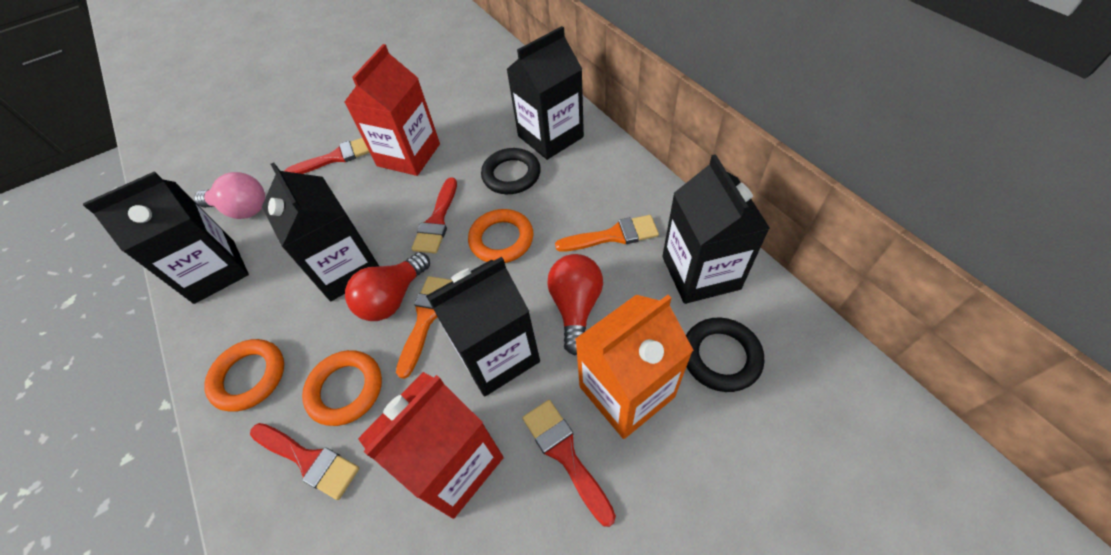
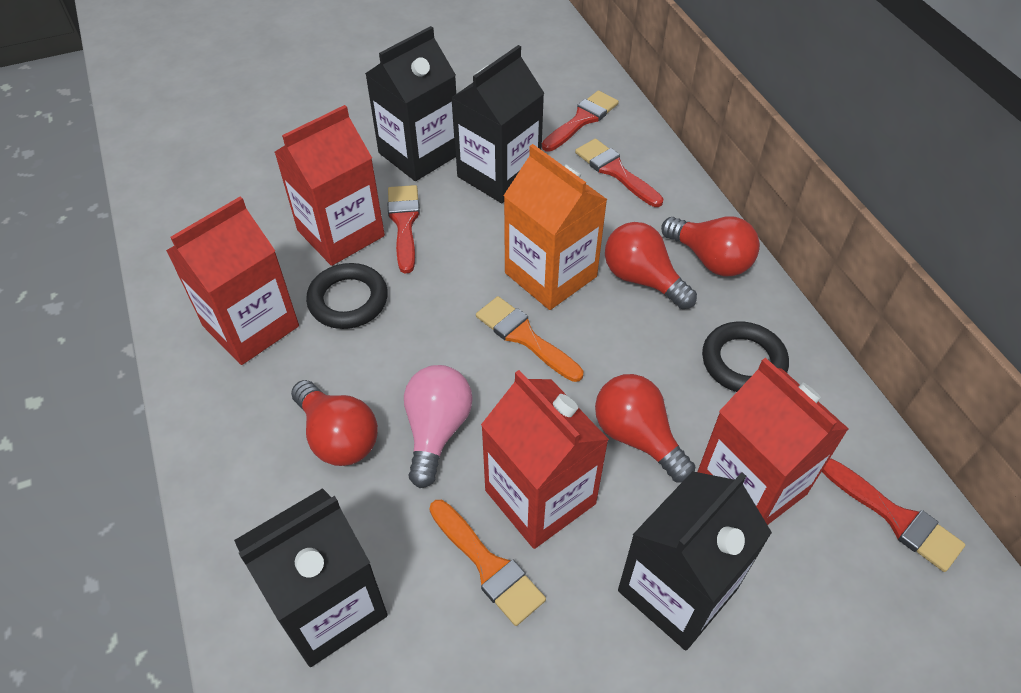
black carton: [83,171,249,304] [262,163,379,301] [426,257,540,397] [507,26,584,160] [662,154,770,304] = 5 -> [234,488,388,667] [365,26,456,181] [451,45,544,203] [618,471,772,651] = 4
orange ring: [204,339,284,412] [302,350,382,426] [468,209,534,263] = 3 -> none = 0
red carton: [344,44,440,176] [358,372,504,519] = 2 -> [166,196,299,365] [274,105,385,266] [481,370,609,549] [697,358,849,525] = 4
red light bulb: [345,252,430,321] [547,254,603,355] = 2 -> [291,380,378,466] [595,374,695,483] [605,222,697,309] [661,216,760,276] = 4

